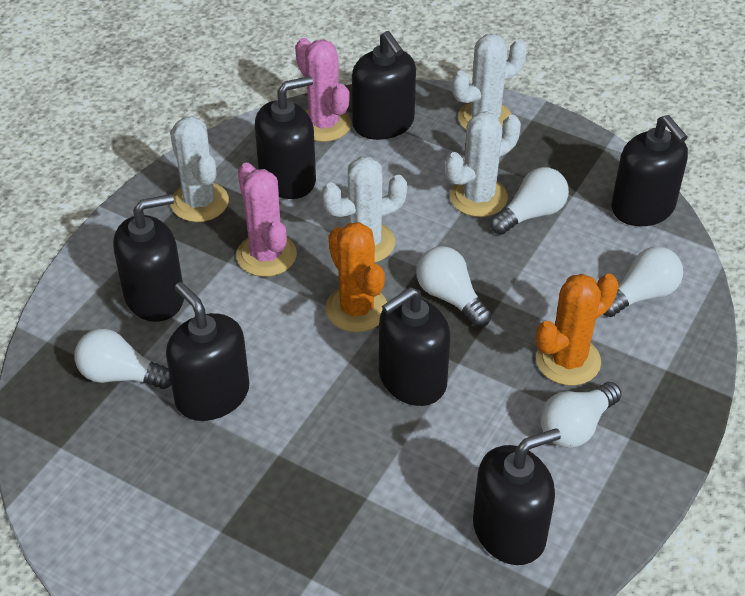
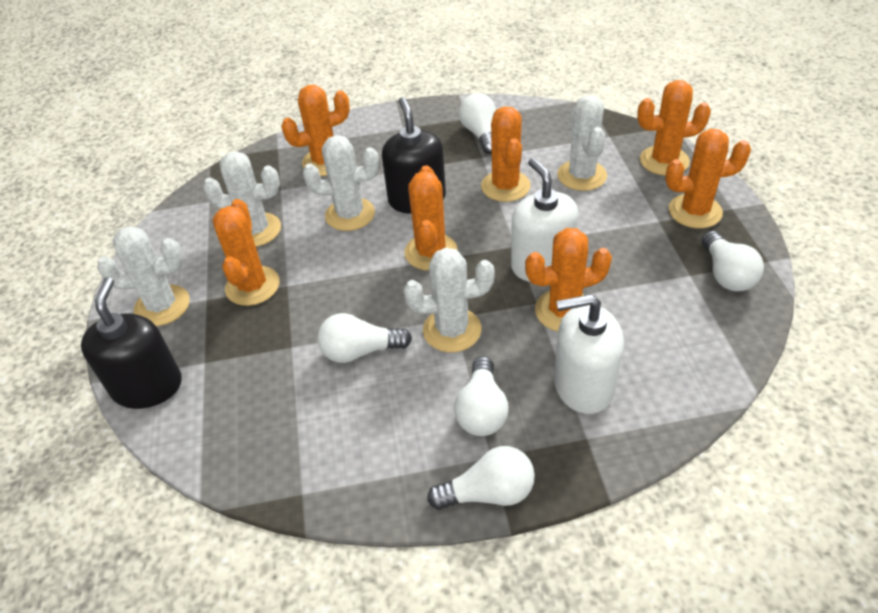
black soap dispenser: [113,194,184,322] [166,282,249,421] [255,76,316,199] [352,31,416,140] [379,287,450,406] [473,428,561,565] [611,115,688,226] = 7 -> [81,277,182,409] [382,97,446,214] = 2
orange cactus: [325,222,387,332] [536,274,619,386] = 2 -> [213,199,279,306] [281,85,350,176] [404,165,458,271] [481,106,531,202] [525,228,612,332] [637,80,711,176] [665,129,751,229] = 7
pink cactus: [236,163,297,277] [295,38,351,142] = 2 -> none = 0
white cactus: [170,116,229,222] [322,157,408,263] [445,111,521,217] [452,34,527,129] = 4 -> [97,226,190,326] [203,151,281,247] [303,135,379,231] [404,248,495,352] [557,95,607,191] = 5
white soap dispenser: none = 0 -> [511,158,578,282] [554,294,624,414] = 2

